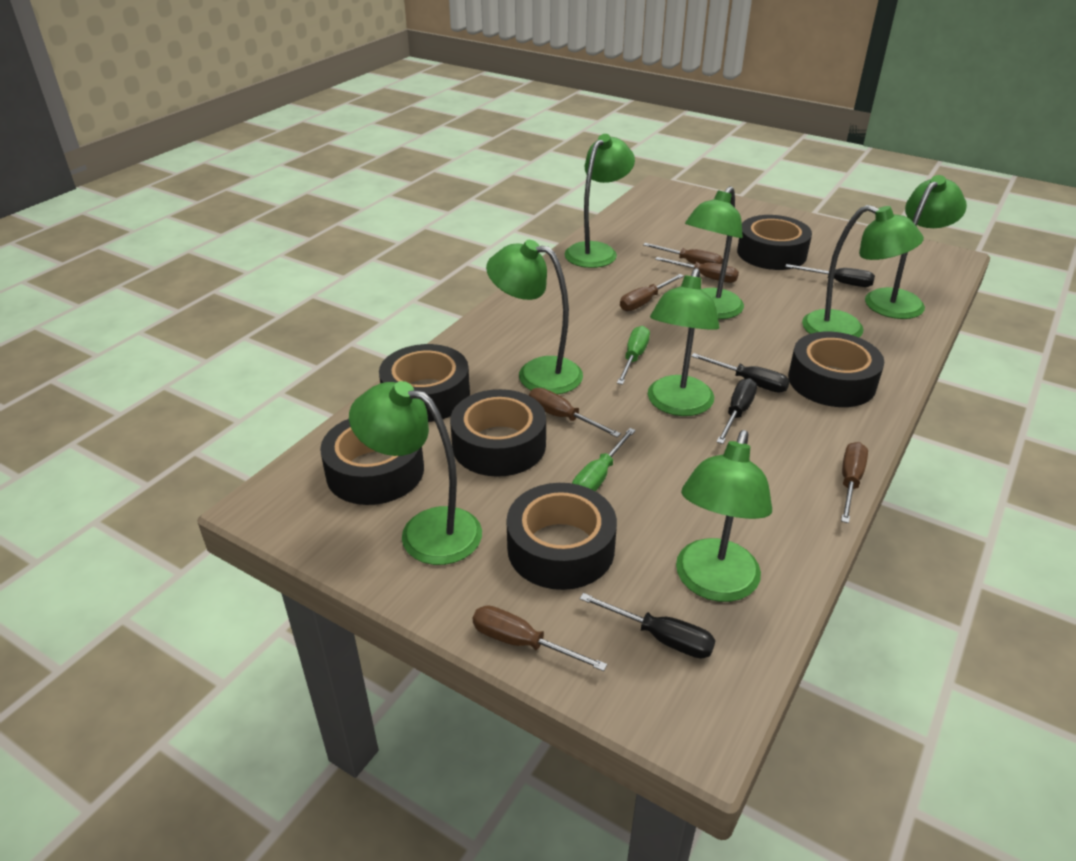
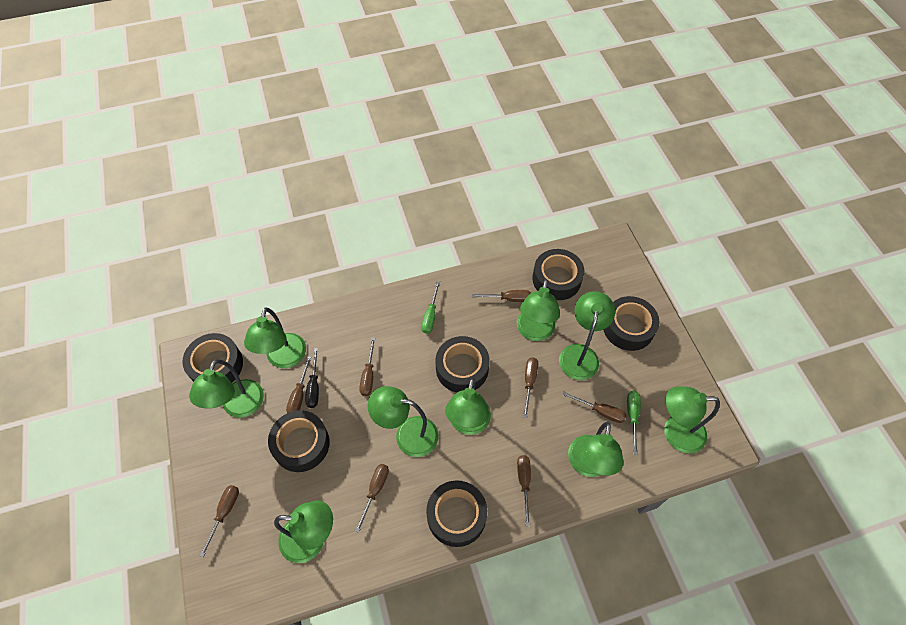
black screwdriver: [580,593,715,659] [691,353,790,393] [717,378,757,444] [785,264,875,287] = 4 -> [305,348,319,408] = 1
brown screwdriver: [473,605,607,671] [529,388,621,437] [620,274,684,311] [643,243,723,264] [655,257,739,283] [841,442,868,523] = 6 -> [199,485,239,557] [286,357,311,413] [355,464,389,533] [359,338,375,396] [472,290,531,302] [517,455,531,526] [523,357,538,418] [563,392,627,423] = 8
green lamp: [349,381,482,565] [486,240,583,395] [564,134,635,268] [648,268,719,416] [676,430,772,602] [685,186,744,319] [802,205,924,338] [865,175,967,319] = 8 -> [189,359,264,418] [244,308,306,368] [274,500,333,563] [368,386,439,457] [445,378,491,435] [517,279,560,341] [559,291,615,380] [568,422,624,477] [664,387,720,453] = 9

